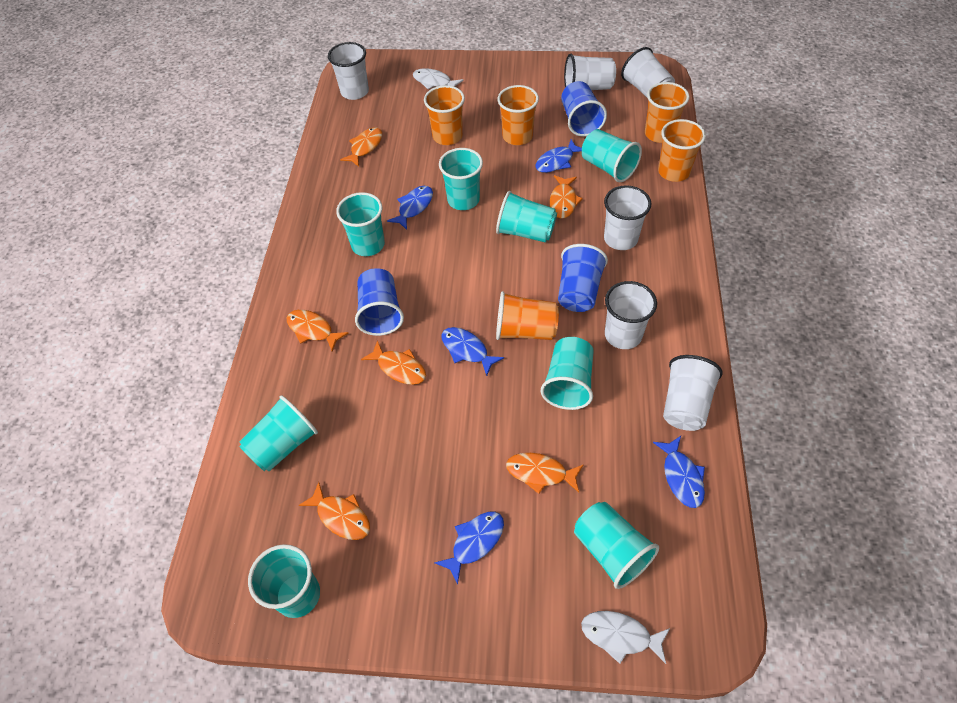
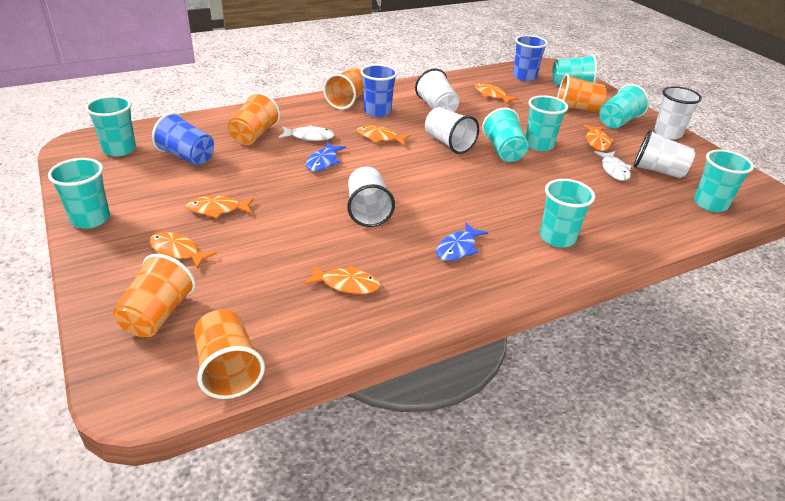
blue fish: [387,186,433,230] [434,512,504,585] [442,327,504,376] [536,139,582,173] [653,436,705,508] = 5 -> [306,142,346,172] [436,223,488,261] = 2
white cup: [328,42,369,100] [564,54,616,90] [604,185,651,250] [605,281,657,349] [621,47,675,97] [663,355,723,431] = 6 -> [347,167,395,227] [415,69,459,112] [425,107,479,154] [633,129,695,179] [654,86,702,140] = 5

